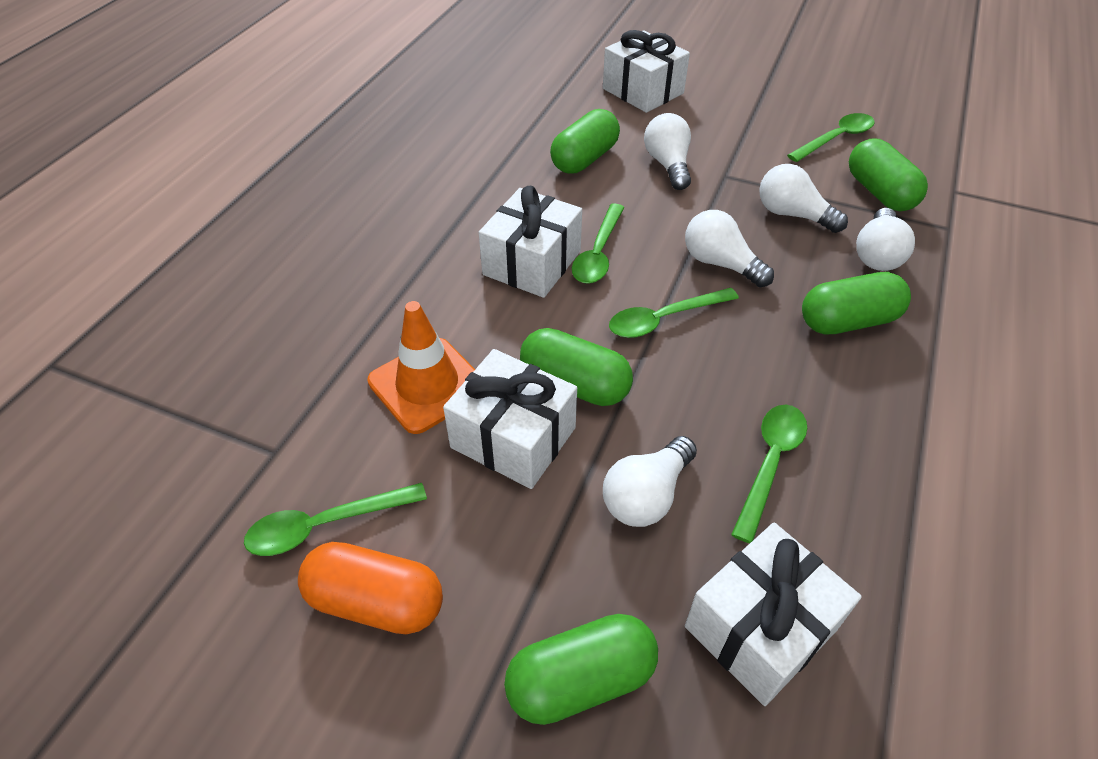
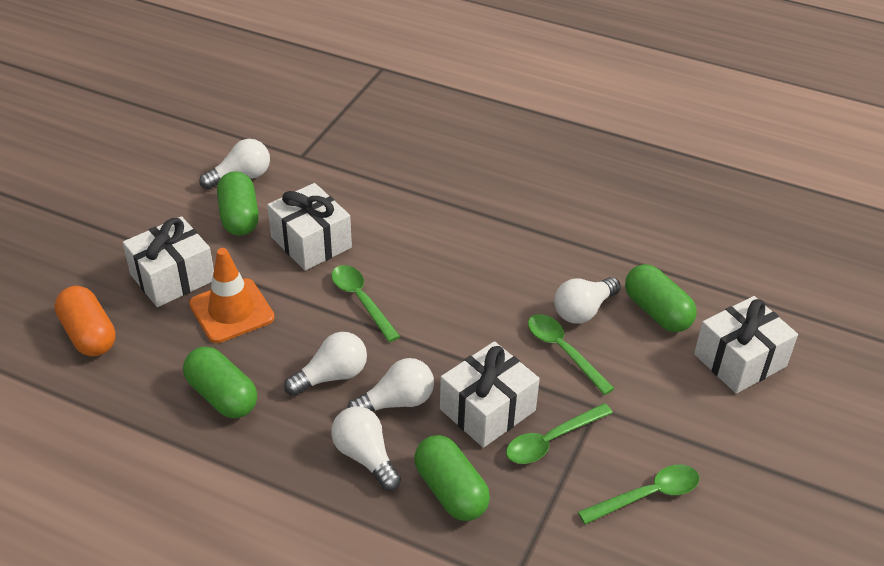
green capsule: [504,614,658,725] [520,328,633,406] [550,109,620,174] [802,272,911,334] [849,138,928,211] = 5 -> [183,346,257,419] [217,171,259,236] [414,435,490,521] [625,264,697,332] = 4
green spoon: [244,483,427,556] [572,204,625,284] [609,288,739,338] [731,405,807,543] [787,113,875,162] = 5 -> [331,265,400,342] [506,403,613,464] [528,314,615,395] [578,464,699,524] = 4

